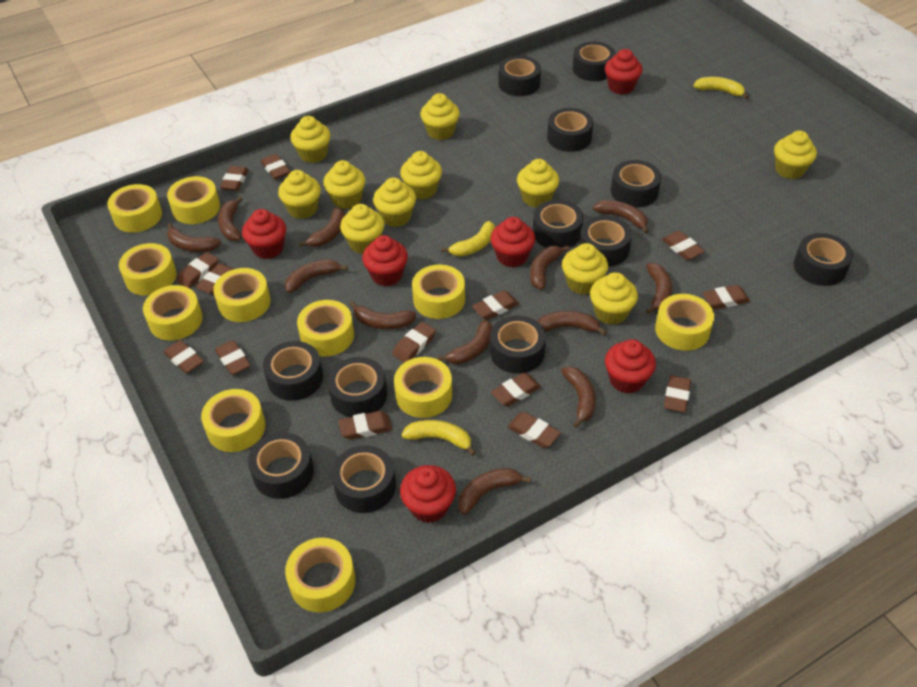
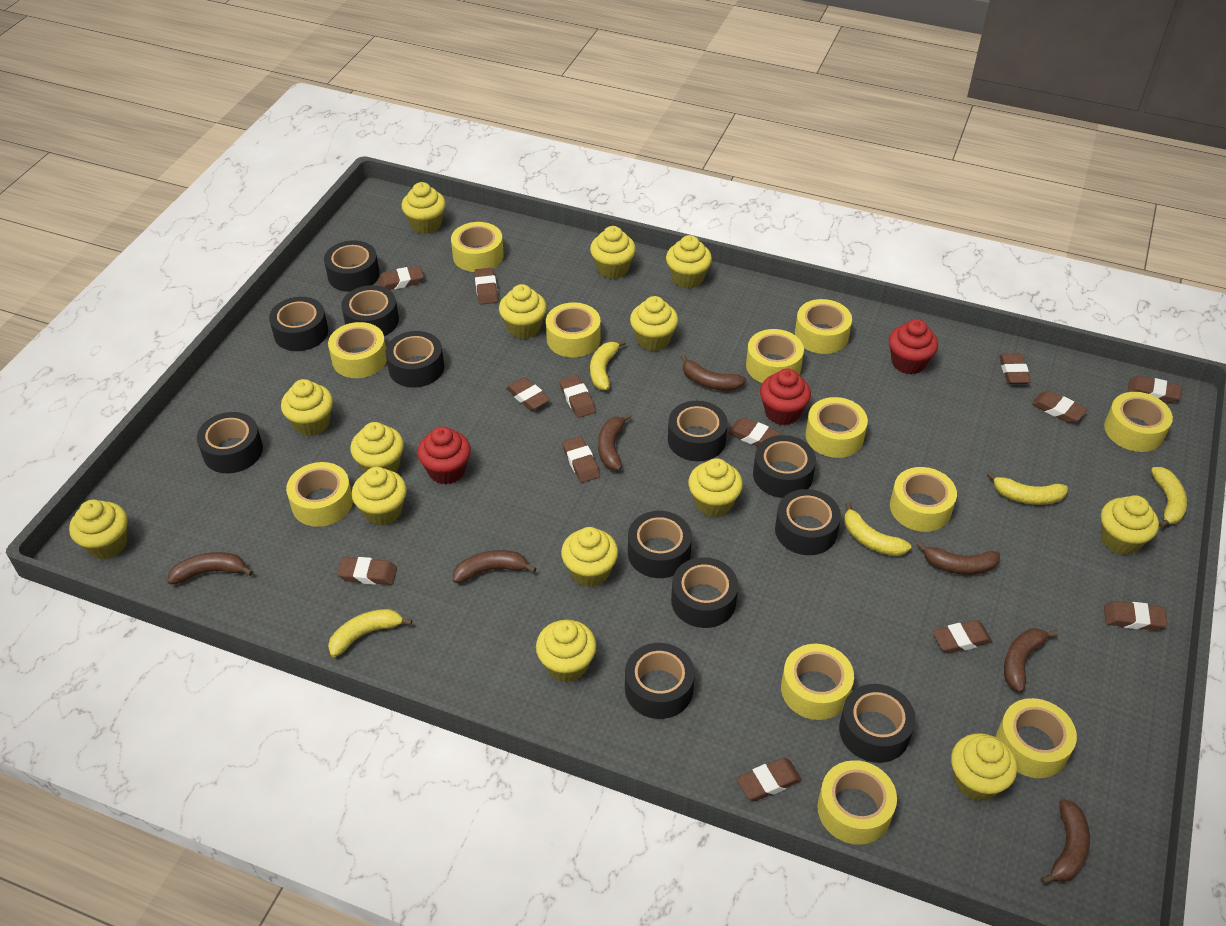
brown banana: [167,223,221,252] [218,197,243,241] [285,259,348,293] [299,207,345,247] [350,301,416,329] [437,320,493,364] [458,468,531,515] [530,246,570,289] [537,311,607,335] [561,366,596,428] [593,200,649,233] [646,263,672,314] = 12 -> [167,552,253,585] [453,550,536,583] [598,413,632,470] [681,355,747,391] [916,542,1000,575] [1004,628,1058,692] [1041,799,1090,885] = 7
brown eraser: [163,340,204,373] [176,252,218,288] [196,264,234,294] [215,340,251,375] [220,166,249,191] [261,154,290,179] [339,411,392,440] [392,322,436,363] [472,290,519,320] [491,373,541,406] [508,412,561,448] [662,231,705,260] [664,375,691,412] [703,285,750,309] = 14 -> [337,557,397,585] [378,266,424,290] [474,268,498,304] [506,377,550,411] [559,375,596,418] [562,436,600,483] [728,418,782,446] [737,758,802,801] [933,620,992,654] [999,354,1031,384] [1032,391,1087,423] [1104,601,1168,631] [1127,376,1182,403] = 13
red cupcake: [242,209,286,259] [362,235,408,286] [400,465,456,523] [490,217,535,267] [605,49,642,95] [605,339,656,394] = 6 -> [417,426,471,484] [760,368,811,425] [889,319,938,374] = 3
yellow banana: [402,420,476,456] [441,221,495,256] [693,77,749,99] = 3 -> [328,609,412,657] [590,340,626,390] [844,502,911,556] [987,472,1068,505] [1151,467,1187,528] = 5
yellow cupcake: [278,170,321,219] [290,116,330,163] [323,160,365,209] [340,204,384,254] [373,177,416,227] [400,151,442,200] [420,93,460,140] [517,159,559,208] [562,243,608,295] [590,272,638,325] [774,130,817,179] = 11 -> [69,499,127,559] [281,379,333,436] [350,422,404,473] [351,467,407,526] [402,182,446,234] [499,284,547,339] [536,620,596,682] [561,527,618,587] [590,226,636,279] [630,296,678,351] [666,235,712,289] [688,458,743,517] [951,733,1017,801] [1101,495,1159,555] = 14
yellow tape: [107,184,162,233] [119,243,177,296] [143,285,203,341] [167,176,220,224] [201,389,266,452] [213,268,271,322] [285,538,356,613] [297,300,354,356] [394,357,452,418] [412,265,465,319] [655,294,714,351] = 11 -> [286,462,353,527] [328,322,387,378] [451,222,504,272] [546,302,601,357] [746,329,804,383] [781,644,854,720] [795,299,852,354] [805,397,868,458] [817,760,897,845] [890,467,957,532] [996,698,1077,778] [1104,392,1173,452] = 12

